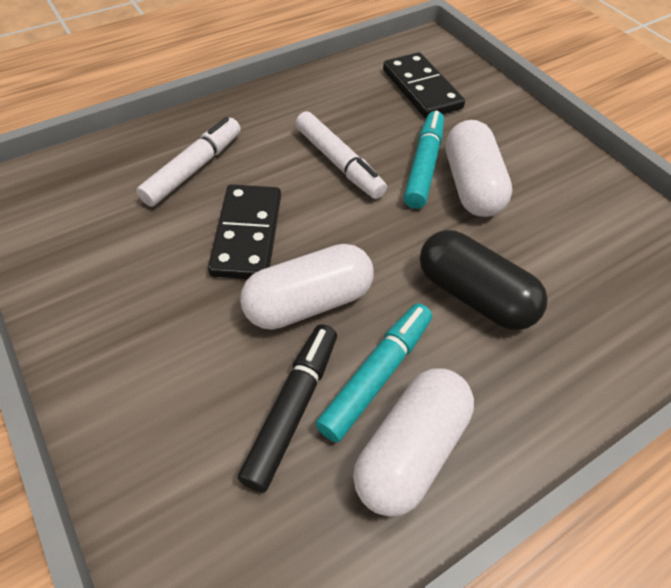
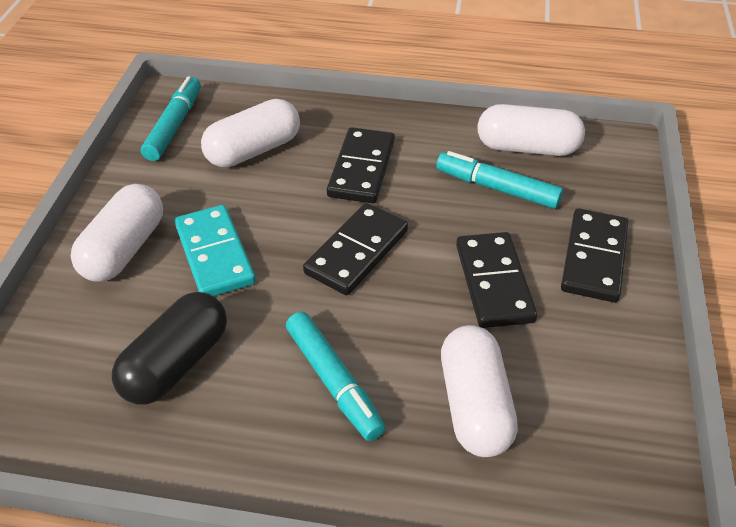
black domino: [208,184,281,279] [383,52,465,119] = 2 -> [303,203,408,295] [327,127,395,203] [456,232,537,328] [561,208,628,302] = 4
black marker: [237,324,337,492] = 1 -> none = 0
turquoise domino: none = 0 -> [175,205,256,296] = 1
turquoise marker: [316,303,432,443] [404,111,444,209] = 2 -> [141,76,201,161] [286,312,386,441] [436,151,563,209] = 3
white capsule: [240,244,374,330] [353,368,474,517] [445,120,512,217] = 3 -> [71,184,163,282] [201,99,300,168] [441,325,518,457] [477,104,585,156] = 4
white marker: [136,117,241,207] [295,111,387,199] = 2 -> none = 0

